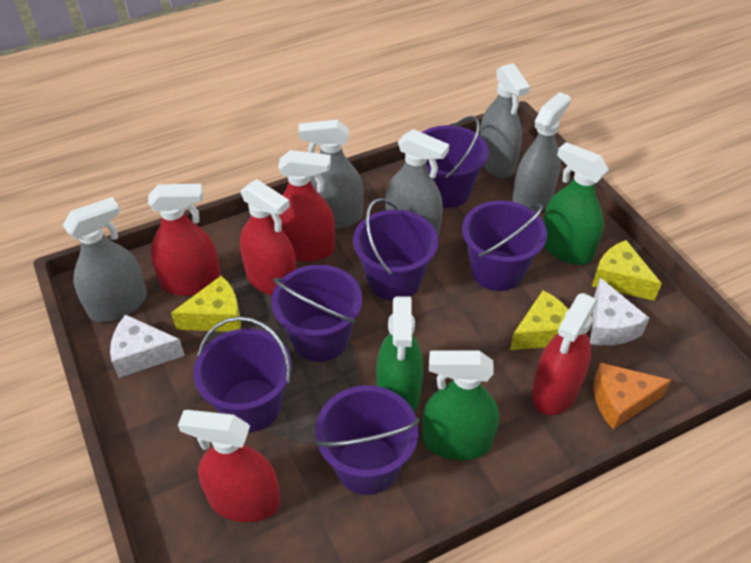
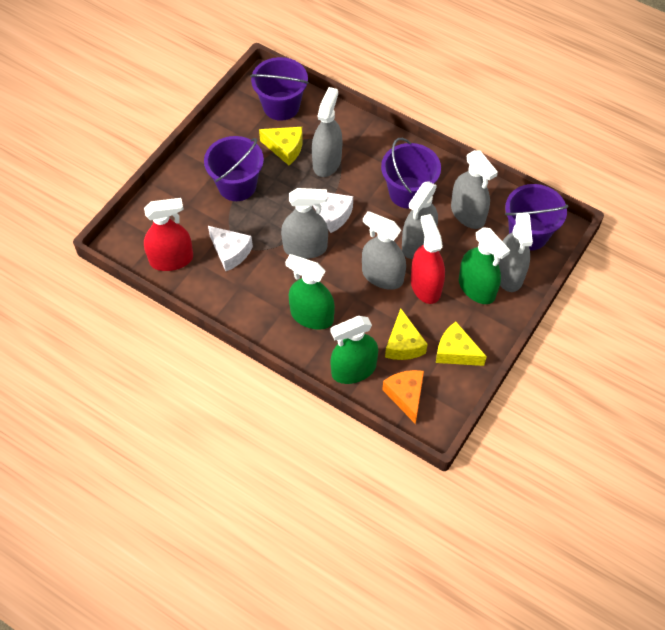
grey spray bottle: [63,197,147,322] [298,120,363,229] [385,129,449,237] [479,63,530,178] [512,92,571,212] = 5 -> [281,188,328,259] [312,87,343,177] [362,211,406,290] [402,181,438,259] [451,150,498,229] [498,213,533,292] = 6
purple bucket: [193,316,292,432] [271,265,362,362] [314,385,420,495] [353,198,438,301] [422,116,489,208] [462,201,547,291] = 6 -> [204,136,264,201] [250,57,309,121] [381,138,441,209] [505,184,569,251] = 4
red spray bottle: [148,184,221,296] [178,410,280,522] [240,179,297,295] [278,150,335,262] [532,293,598,415] = 5 -> [144,198,193,271] [411,214,445,304] = 2

